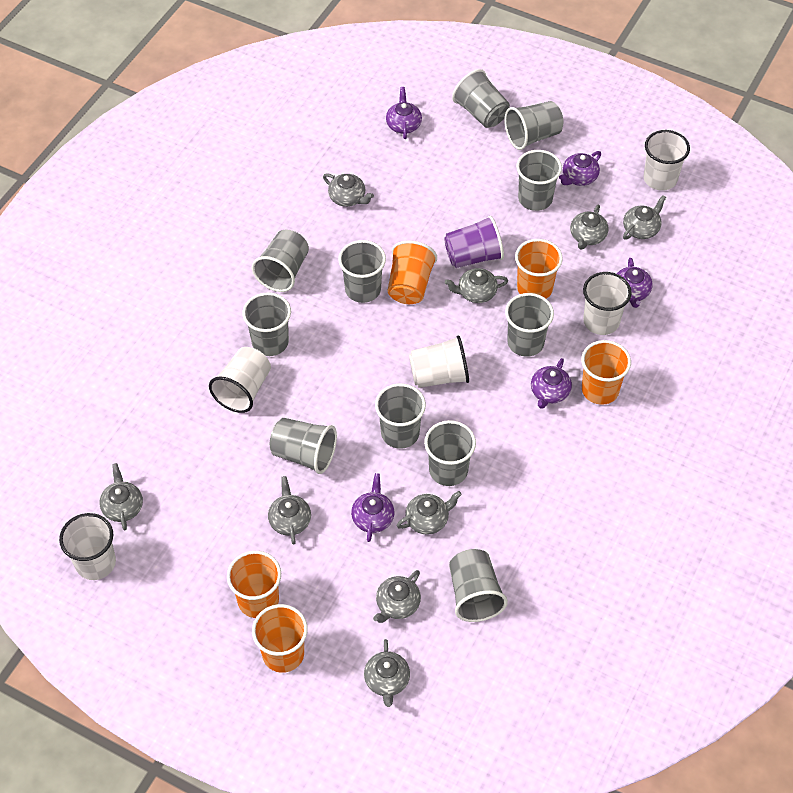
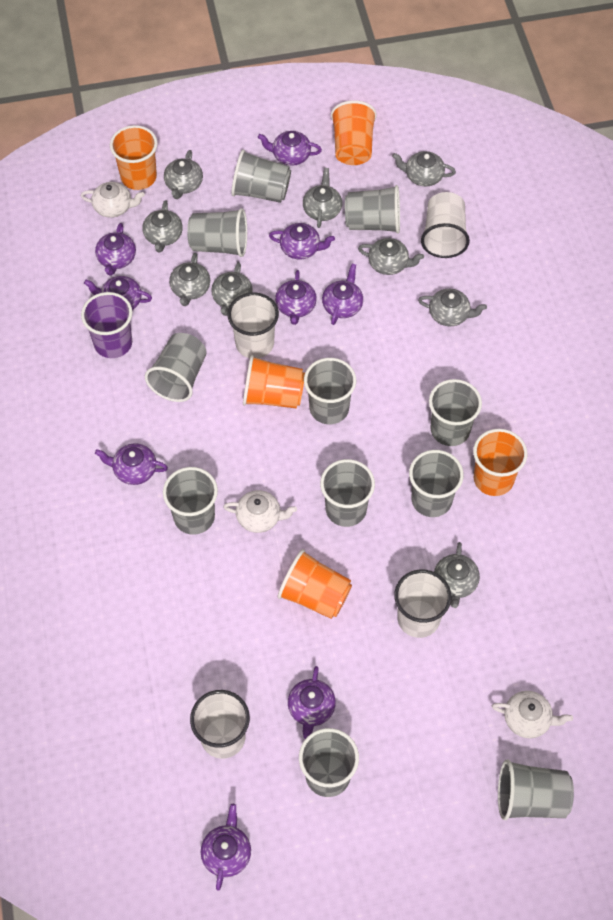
purple teapot: [351,473,394,542] [386,87,422,139] [531,358,572,409] [559,151,601,186] [617,258,652,308] = 5 -> [84,276,152,310] [95,223,136,276] [95,443,168,485] [201,804,251,891] [258,131,322,166] [269,223,335,260] [275,270,317,325] [288,666,336,739] [322,263,363,325] = 9
white cup: [59,513,116,580] [209,347,271,413] [409,335,469,388] [583,272,632,335] [644,130,690,191] = 5 -> [190,690,250,759] [228,292,279,358] [394,570,451,638] [421,192,470,258] = 4
white teapot: none = 0 -> [81,182,145,218] [223,490,297,533] [492,691,573,738] = 3

